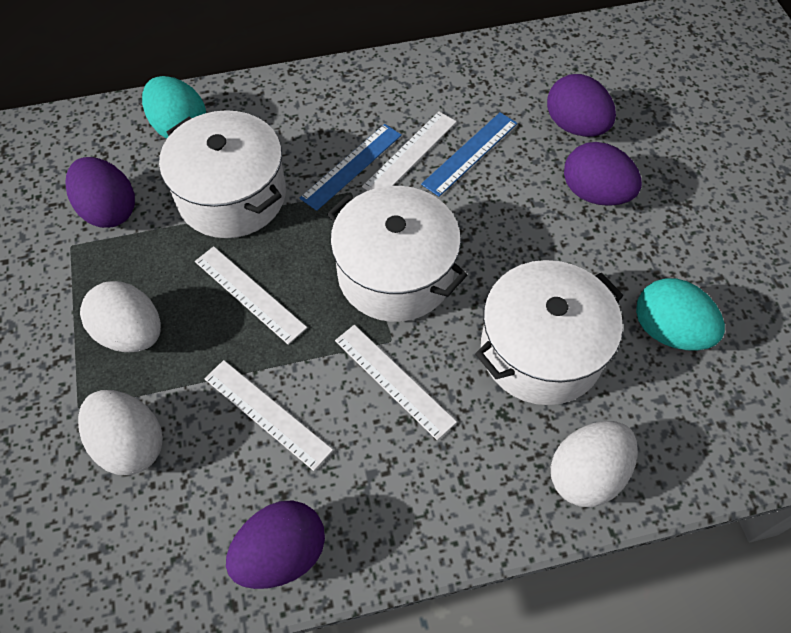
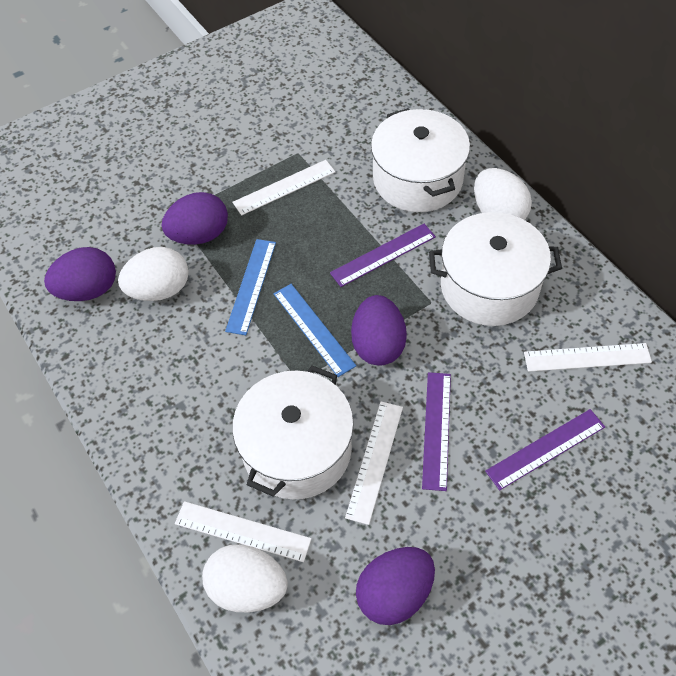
purple ruler: none = 0 -> [330,224,436,287] [422,372,451,491] [485,409,605,490] = 3
turquoise egg: [142,76,206,139] [636,278,725,351] = 2 -> none = 0

